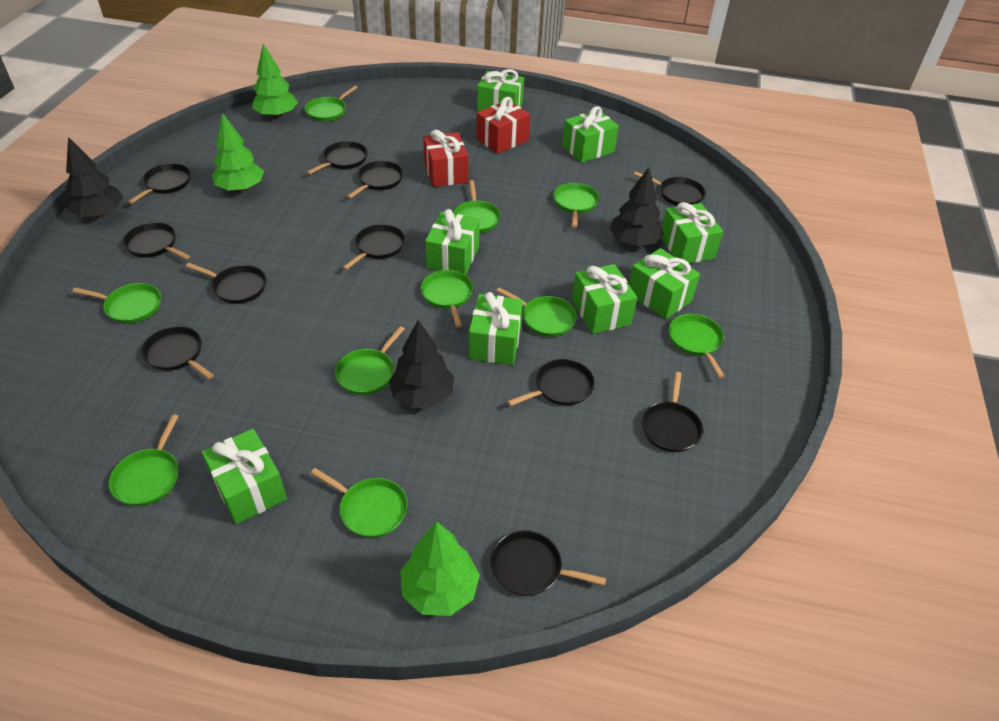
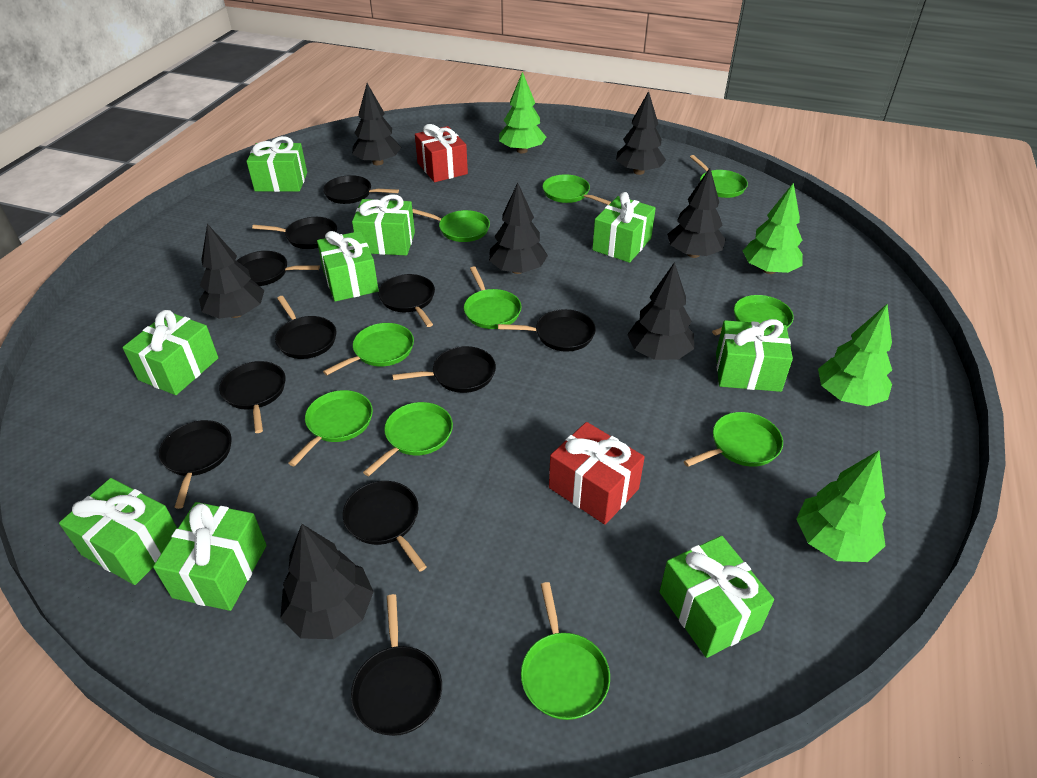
black tree: [66,137,123,218] [389,320,454,408] [610,167,663,246] = 3 -> [199,224,264,319] [280,524,374,639] [352,83,401,165] [489,183,548,274] [616,91,666,175] [627,262,694,360] [667,168,726,258] = 7
green gift: [202,429,287,524] [425,209,480,275] [469,292,523,365] [477,69,524,112] [562,106,619,163] [572,264,637,334] [629,248,700,319] [661,202,723,263] = 8 -> [59,478,178,585] [123,310,218,395] [153,502,267,611] [246,136,307,192] [317,231,379,302] [352,194,415,256] [592,192,656,263] [659,536,774,658] [716,319,793,392] = 9
green tree: [212,113,264,192] [252,44,298,118] [400,521,480,616] = 3 -> [499,72,546,153] [743,182,803,274] [796,450,886,562] [818,304,892,406] = 4

